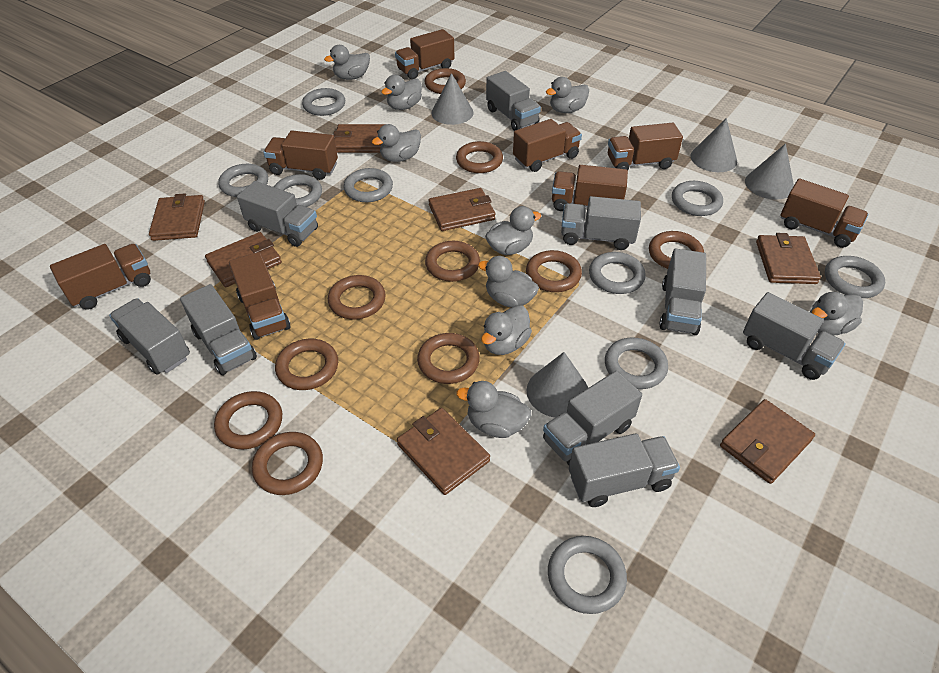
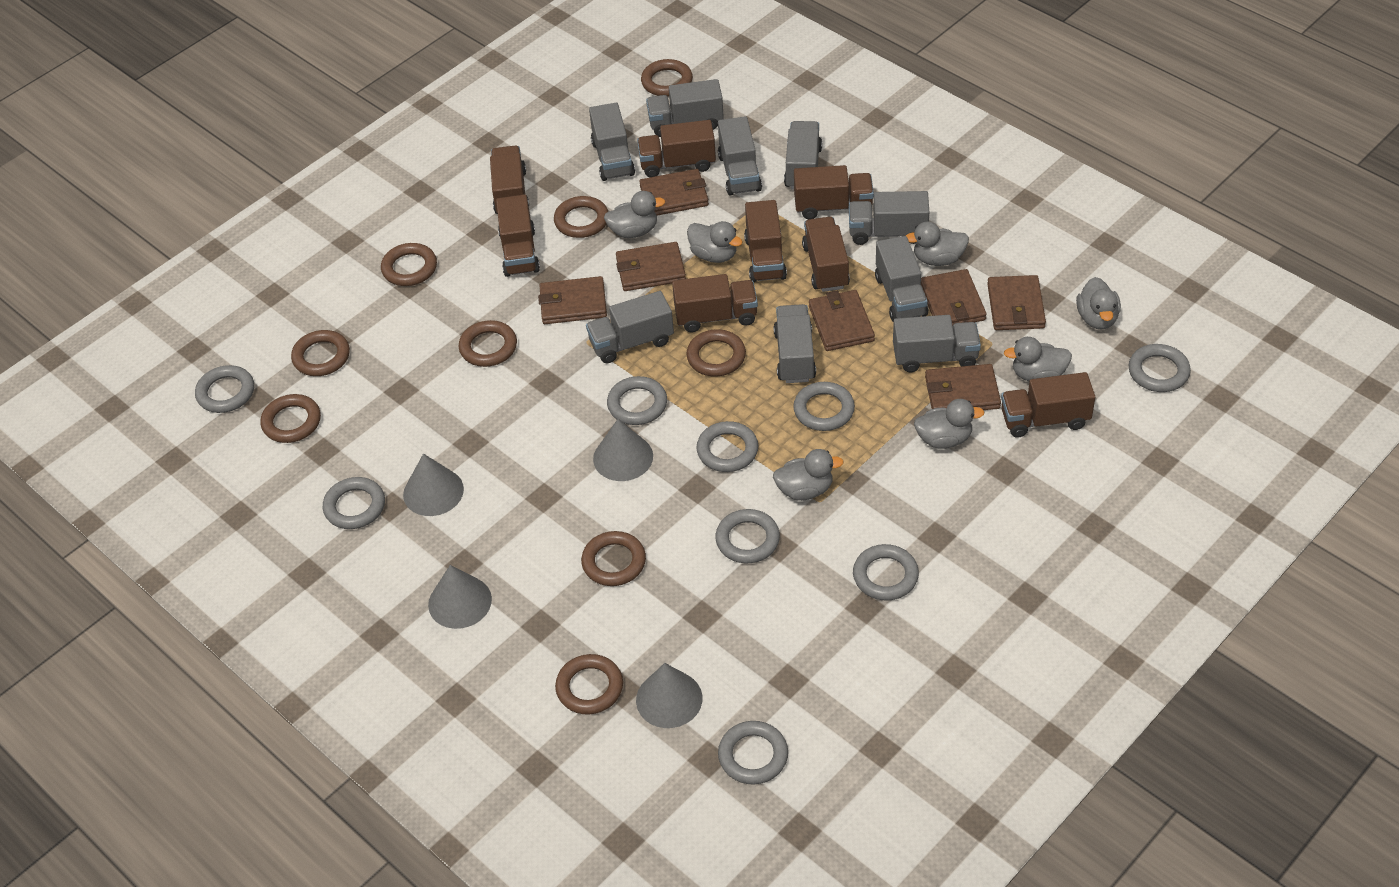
brown ring: [214,391,282,449] [252,432,323,495] [275,339,338,390] [328,275,386,320] [417,333,480,384] [425,68,466,94] [425,241,480,282] [456,141,503,173] [526,250,582,292] [649,231,704,269] = 10 -> [261,394,321,443] [291,330,350,376] [381,243,437,286] [459,320,517,367] [554,196,608,238] [555,654,623,715] [581,531,646,586] [641,59,693,97] [686,329,746,376] = 9
grey duck: [324,45,370,80] [372,124,421,162] [382,75,422,110] [456,381,531,438] [478,256,539,307] [481,305,532,355] [485,206,541,255] [546,77,589,113] [810,292,863,336] = 9 -> [604,191,665,238] [687,221,743,263] [773,449,844,501] [906,222,969,266] [914,399,984,449] [1004,337,1072,382] [1076,277,1121,329] = 7

